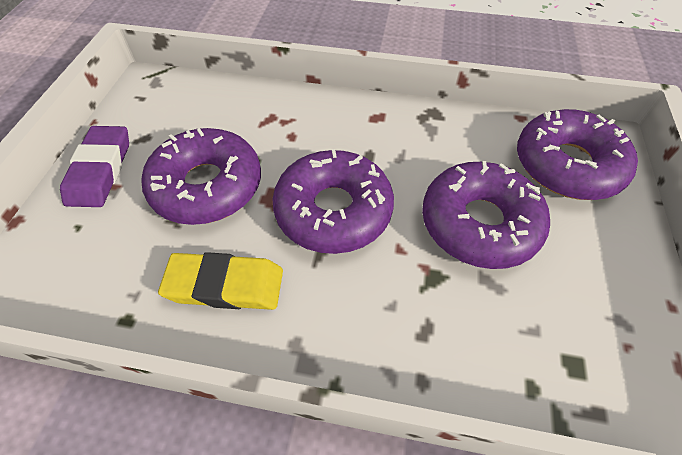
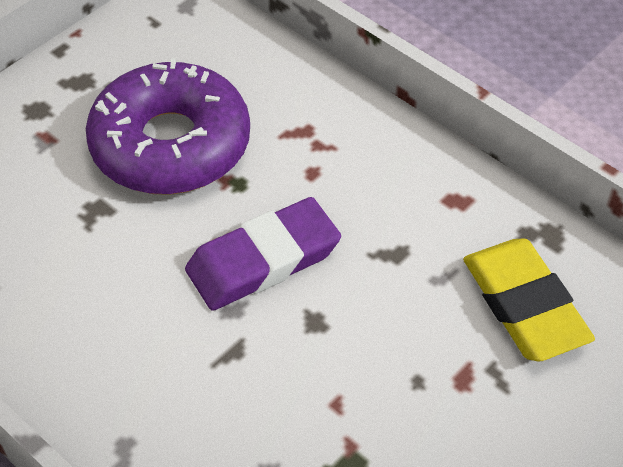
purple donut: [141,128,261,225] [272,149,394,254] [422,161,550,269] [517,109,638,200] = 4 -> [86,58,250,195] = 1

